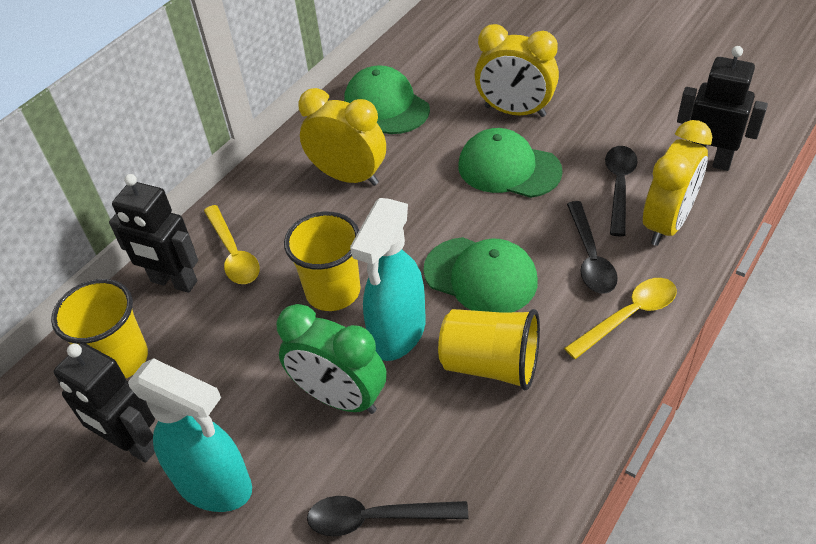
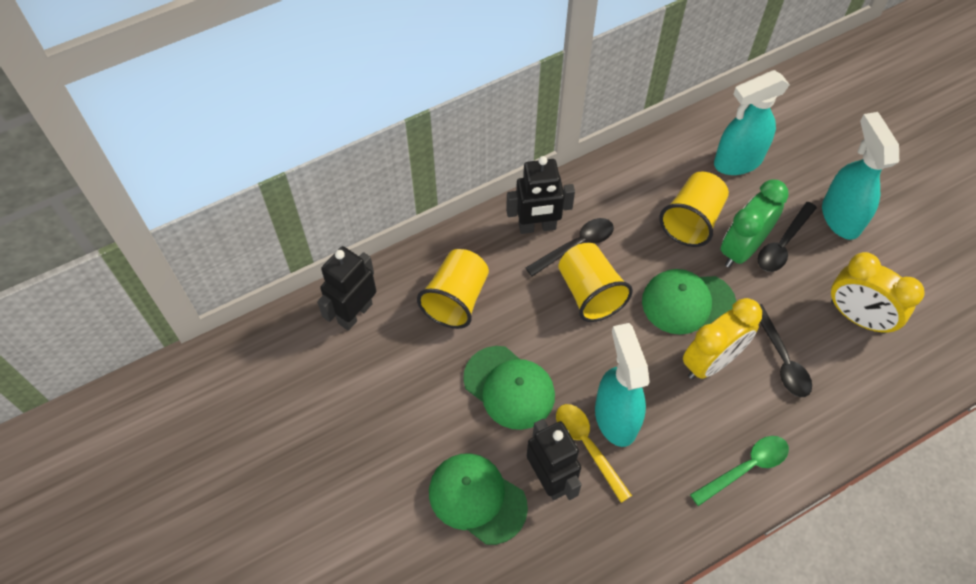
green spoon: none = 0 -> [690,436,789,506] = 1
turquoise spray bottle: [128,358,252,512] [350,198,426,361] = 2 -> [595,323,650,447] [714,70,790,175] [822,112,899,240] = 3
yellow clock: [298,88,386,186] [475,24,559,117] [643,120,712,246] = 3 -> [683,298,762,379] [831,252,925,334] = 2
yellow spoon: [204,205,260,284] [564,278,677,359] = 2 -> [556,404,632,503] = 1

